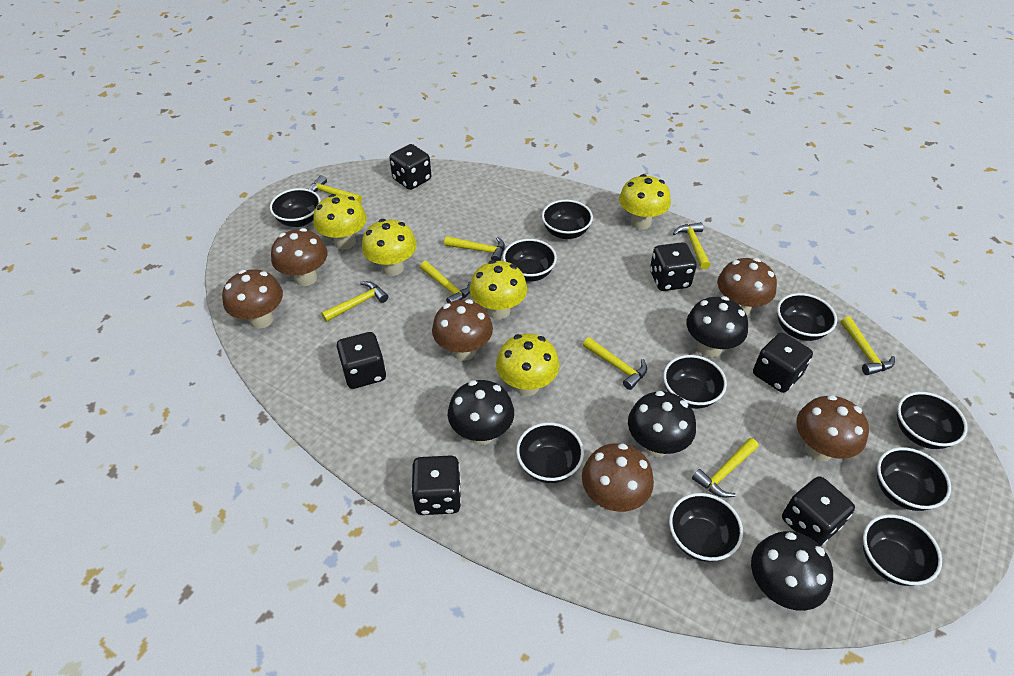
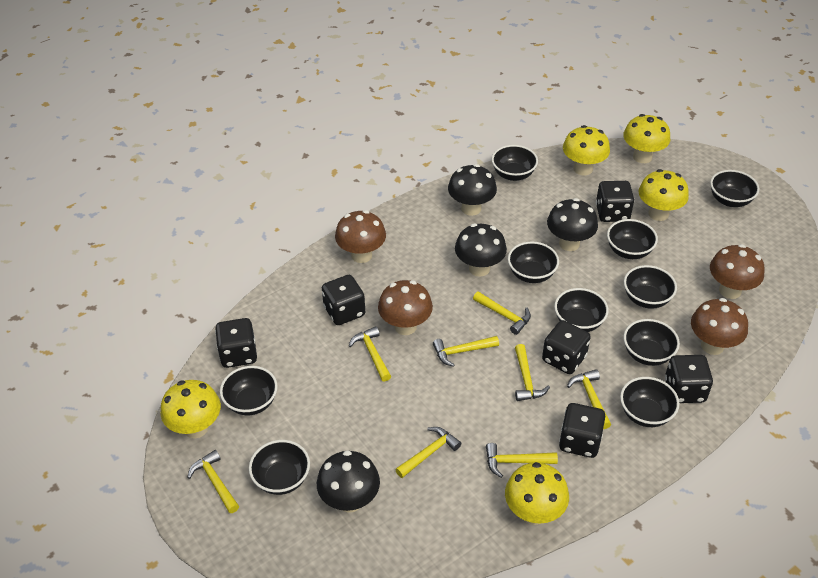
brown mushroom: [222,269,283,329] [271,228,328,286] [432,299,493,361] [582,443,654,512] [717,258,777,315] [796,395,869,462] = 6 -> [335,210,386,263] [378,280,433,335] [691,298,748,355] [710,244,765,299] = 4

